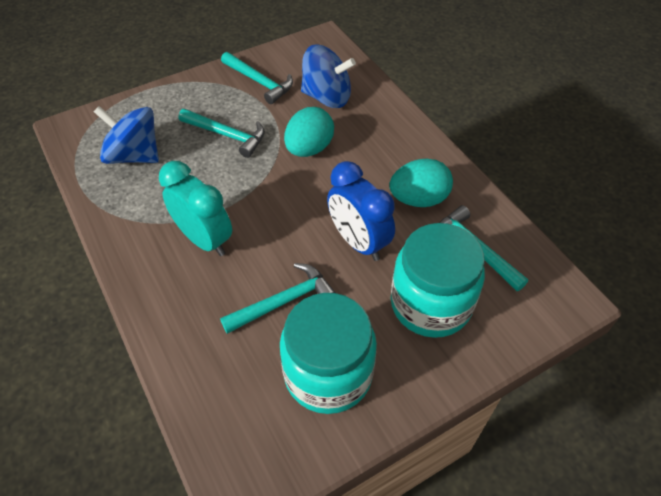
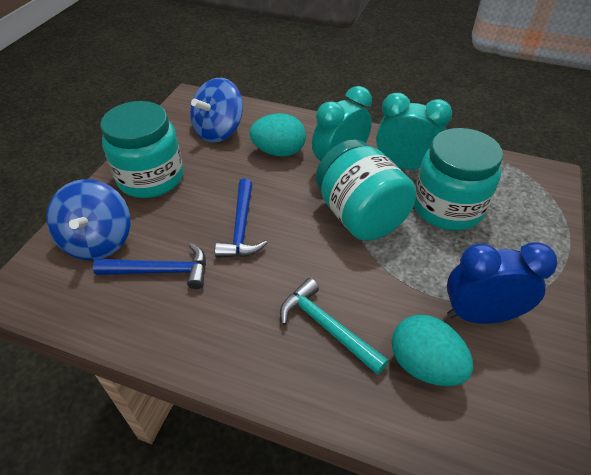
blue hammer: none = 0 -> [93,243,206,289] [215,179,267,258] = 2
turquoise clock: [159,161,232,256] = 1 -> [312,86,372,161] [376,93,452,169] = 2
turquoise hammer: [179,109,265,158] [220,263,336,334] [221,52,293,104] [439,205,528,291] = 4 -> [280,278,389,375] = 1
turquoise jar: [280,293,377,414] [391,223,485,338] = 2 -> [100,101,184,198] [316,139,416,241] [414,128,503,230] = 3

